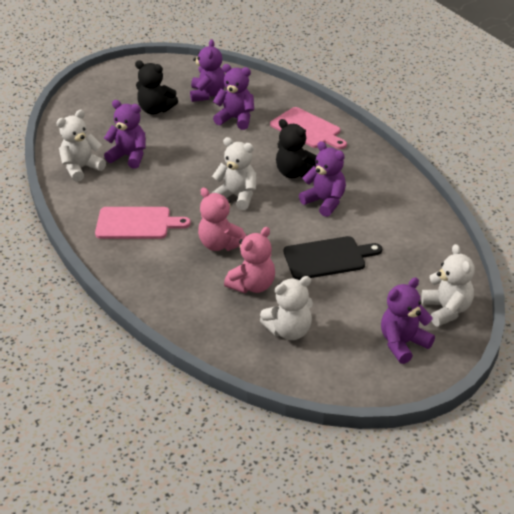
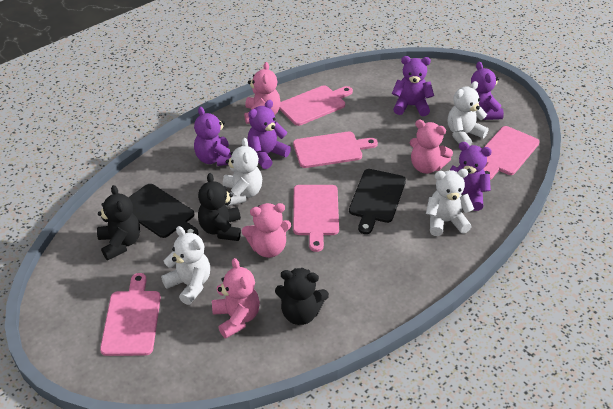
black cutting board: [284,236,382,280] = 1 -> [128,184,198,238] [349,169,406,234] = 2
black teddy bear: [135,60,178,114] [276,119,317,178] = 2 -> [97,185,140,260] [198,173,241,241] [275,268,329,325] = 3
pink cutting board: [95,207,191,239] [270,107,347,149] = 2 -> [100,273,161,356] [279,85,353,126] [293,131,378,168] [293,185,339,252] [483,126,539,180] = 5
pink teddy bear: [198,188,246,251] [224,227,275,293] = 2 -> [212,258,260,338] [242,203,291,258] [244,62,281,124] [410,120,453,174] = 4

